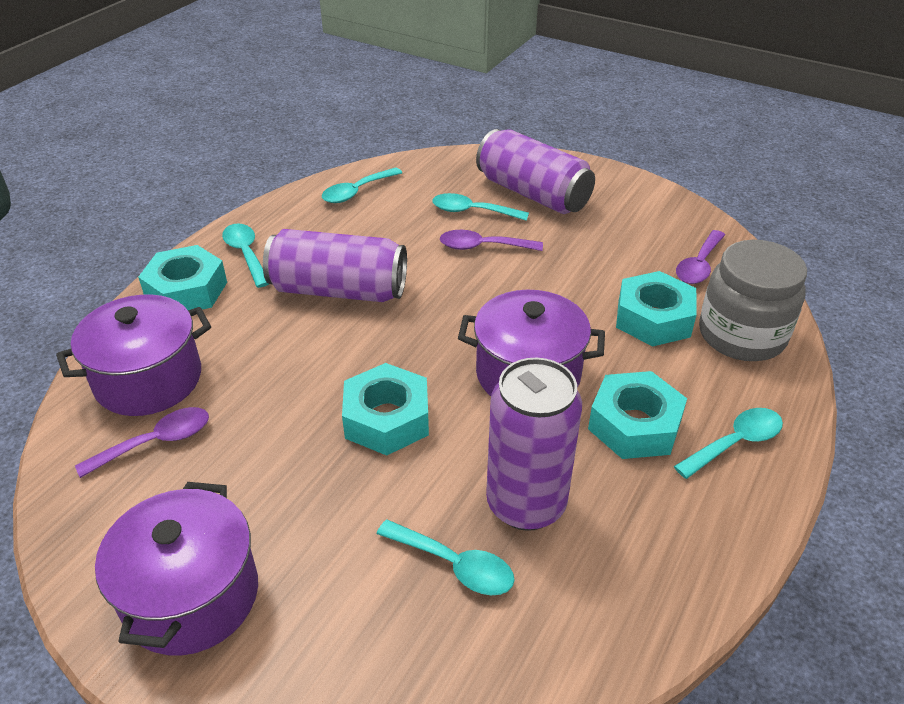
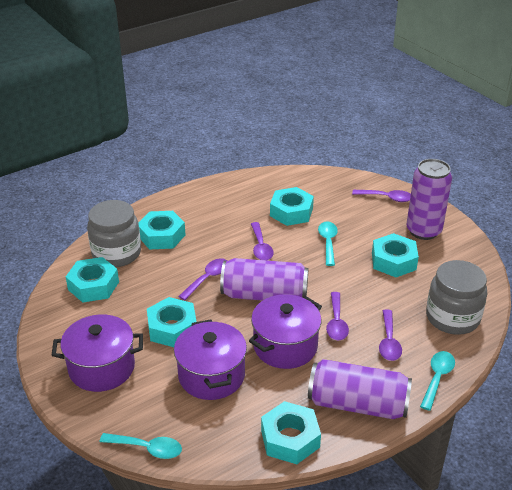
grey jar: [699,240,807,361] = 1 -> [87,200,141,267] [426,260,487,335] = 2
purple spoon: [75,407,209,478] [440,230,543,251] [676,230,725,284] = 3 -> [178,258,227,300] [251,222,274,260] [326,292,349,340] [352,190,411,202] [379,310,402,361] = 5
turquoise nut: [138,245,227,310] [342,363,429,455] [588,371,687,459] [616,271,697,347] = 4 -> [66,257,119,303] [138,211,186,249] [147,297,197,347] [261,401,321,464] [270,187,314,226] [372,233,419,277] = 6
turquoise spoon: [222,223,269,288] [322,167,402,203] [377,520,515,595] [432,193,529,221] [674,408,783,479] = 5 -> [99,433,182,459] [318,221,338,266] [420,351,455,411] = 3

